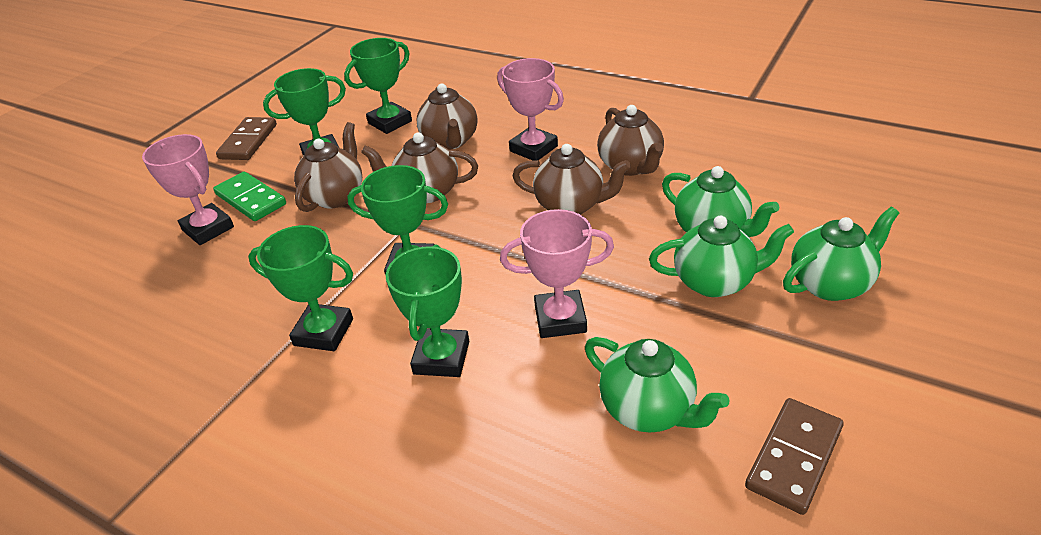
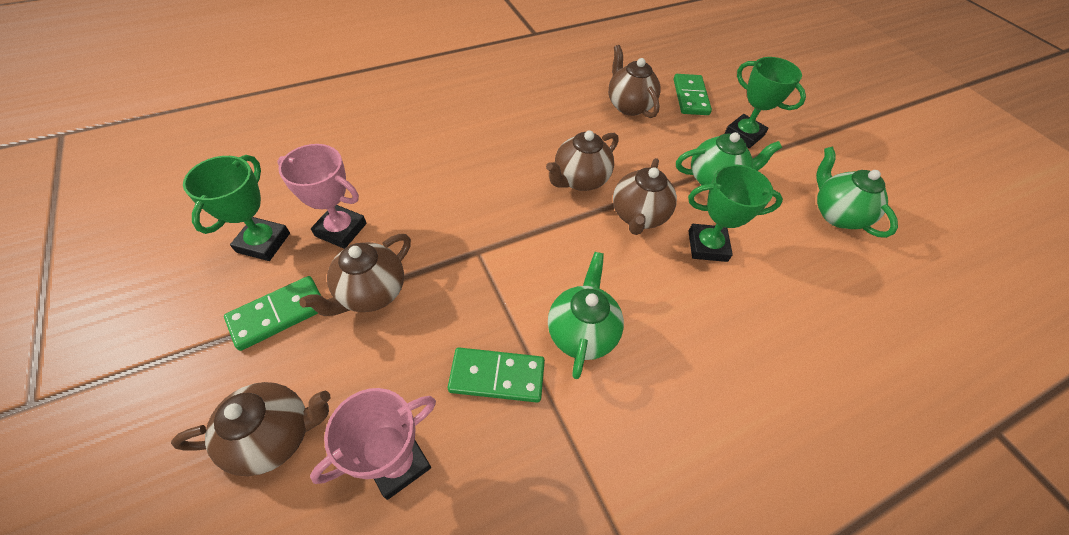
brown domino: [216,117,277,160] [745,398,844,515] = 2 -> none = 0
green domino: [213,172,286,221] = 1 -> [224,276,321,351] [448,347,545,402] [674,74,712,115] = 3
green teapot: [585,337,730,432] [649,216,794,297] [662,166,779,237] [783,207,899,301] = 4 -> [548,252,624,379] [676,132,782,185] [816,147,898,238] = 3
green trophy: [248,225,353,351] [263,68,346,156] [344,38,412,134] [347,165,448,276] [386,245,469,377] = 5 -> [183,155,290,261] [688,165,783,262] [724,57,806,148] = 3
pink trophy: [142,134,234,245] [497,58,564,160] [500,209,614,338] = 3 -> [277,144,367,249] [310,388,436,500] = 2

